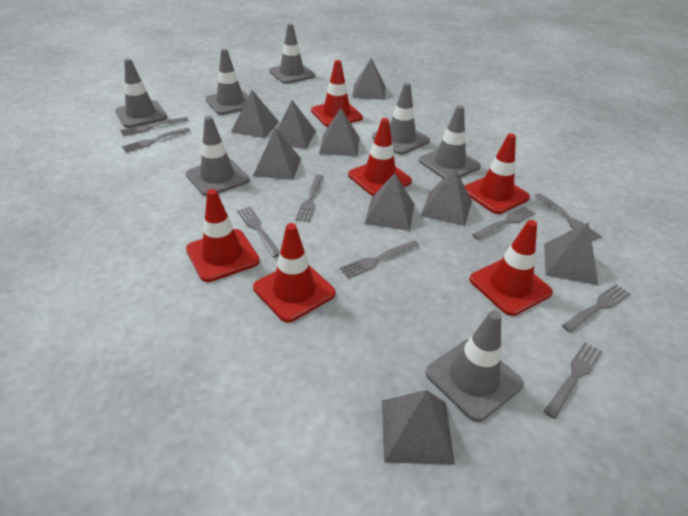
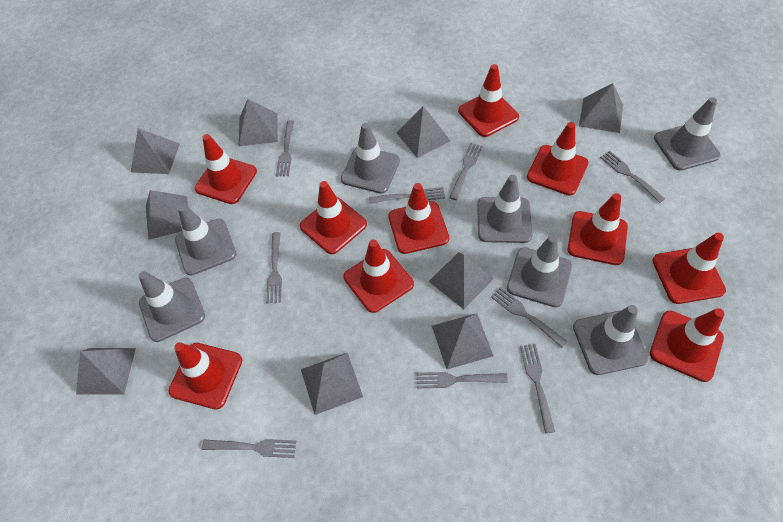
red traffic cone: [186,189,260,282] [253,223,336,322] [311,60,363,127] [348,118,412,196] [465,133,530,214] [470,220,553,316] = 6 -> [168,342,242,409] [195,134,257,204] [300,181,367,254] [343,239,414,313] [388,183,449,254] [458,64,519,137] [527,122,589,196] [568,193,628,265] [650,308,725,382] [652,233,726,304] = 10

